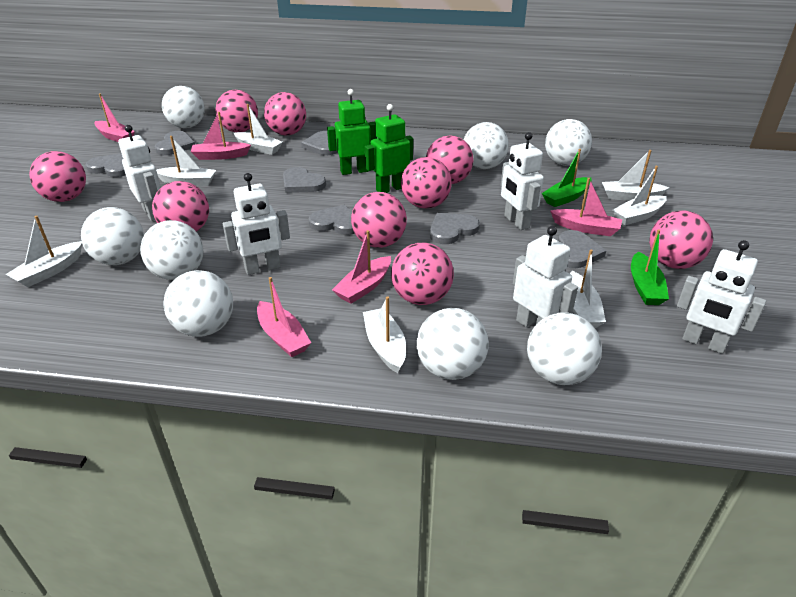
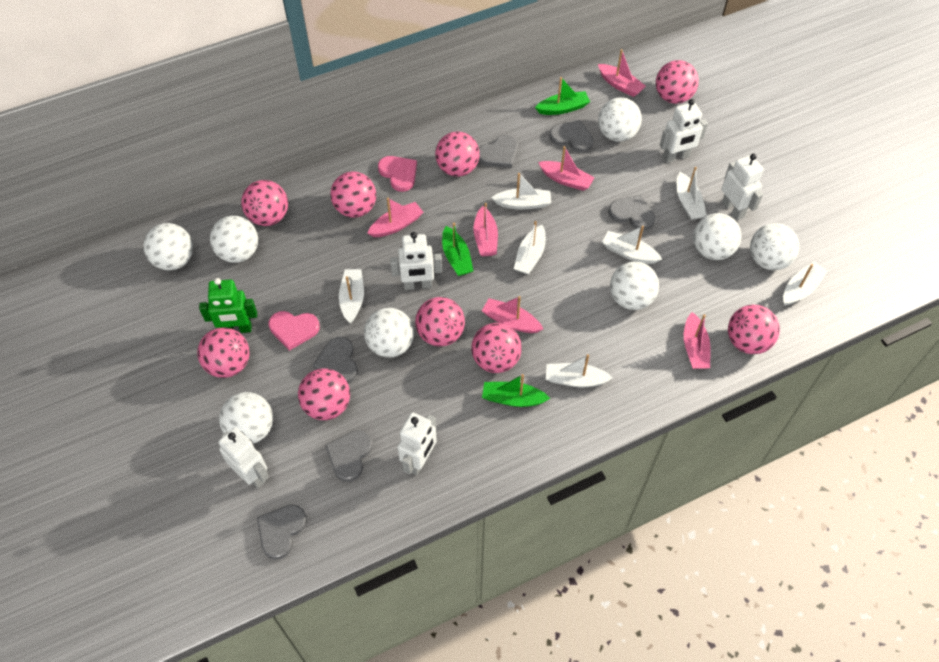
green boat: [542,149,591,207] [631,229,669,305] = 2 -> [442,223,474,276] [482,374,550,407] [535,77,590,115] = 3
green robot: [327,89,377,175] [365,104,413,193] = 2 -> [199,278,257,333] = 1
grey heart: [86,153,126,177] [155,131,195,155] [283,167,326,193] [301,131,337,155] [308,205,355,235] [430,213,480,244] [558,230,606,268] = 7 -> [257,505,307,560] [313,337,358,383] [325,430,373,482] [479,135,518,168] [549,120,593,153] [608,195,655,231] = 6
pink boat: [94,93,135,142] [191,112,251,160] [257,277,311,357] [332,230,391,304] [550,178,622,236] = 5 -> [367,198,423,237] [474,203,498,256] [482,296,543,333] [538,146,595,191] [598,49,646,97] [684,312,710,369] = 6
pink heart: none = 0 -> [269,311,320,351] [378,156,417,192] = 2

